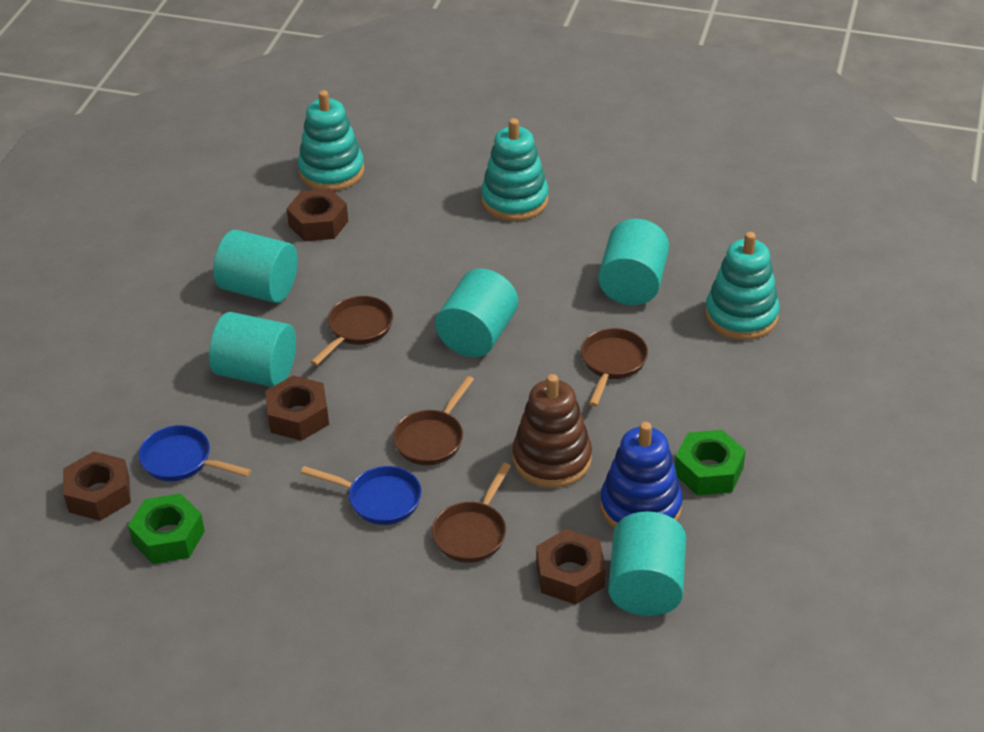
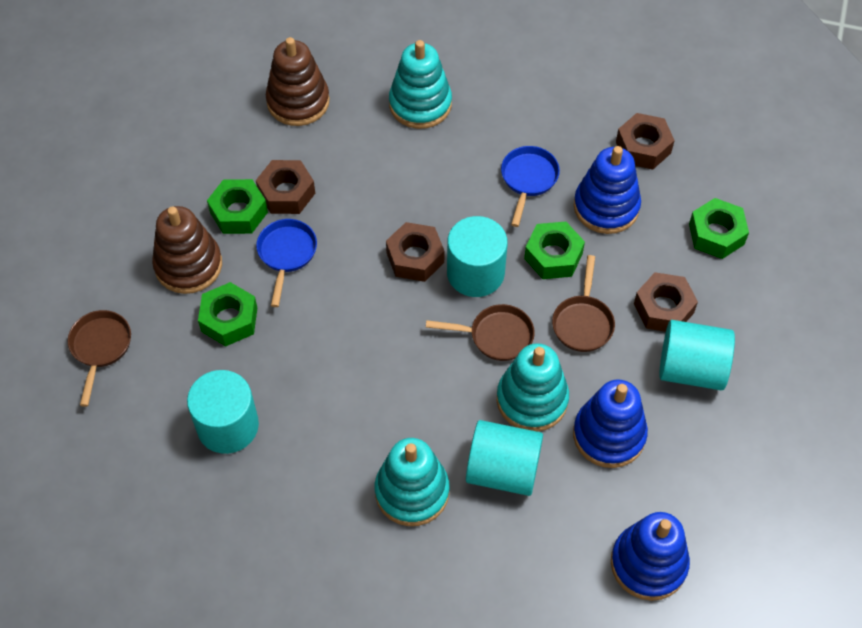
blue stacking toy: [600,422,683,529] = 1 -> [573,379,648,468] [574,146,641,234] [611,512,690,601] = 3
brown pan: [311,296,393,366] [393,376,474,465] [432,463,511,563] [581,328,648,407] = 4 -> [68,310,131,407] [426,304,535,361] [552,255,615,352] = 3
brown stacking toy: [512,374,592,488] = 1 -> [152,206,222,294] [266,37,330,126] = 2
green nut: [128,493,205,564] [675,430,746,495] = 2 -> [198,282,257,346] [207,179,268,234] [524,222,585,279] [689,198,749,259] = 4
turquoise cylinder: [209,312,296,387] [213,230,298,303] [435,268,518,357] [598,219,669,305] [608,511,686,616] = 5 -> [187,370,259,454] [447,216,508,297] [466,420,543,496] [659,320,735,390] = 4

